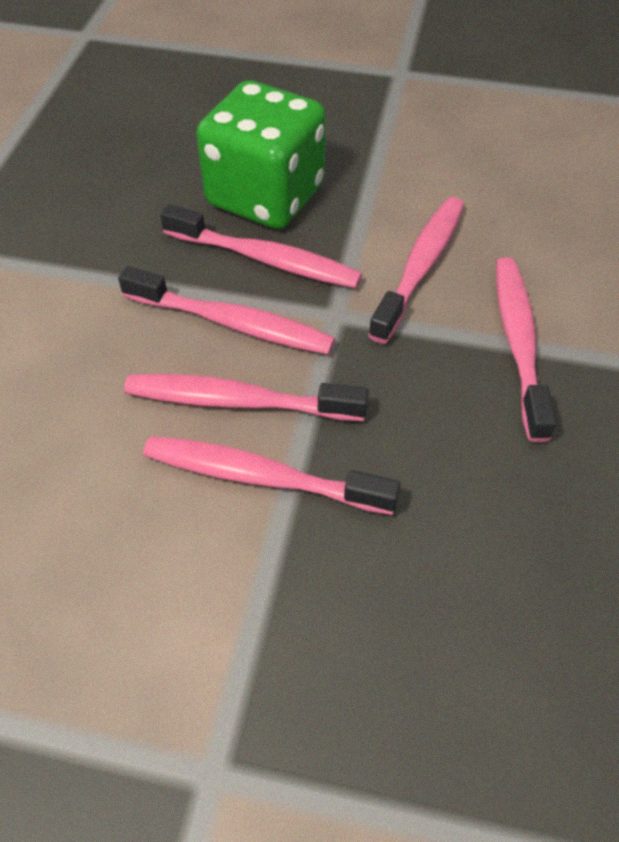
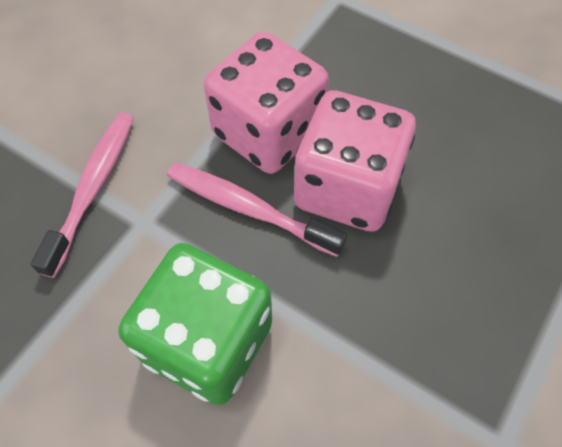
pink dice: none = 0 -> [204,32,329,174] [294,90,416,232] = 2
pink toothbrush: [118,266,335,355] [124,374,369,421] [143,436,401,515] [160,204,362,288] [368,197,464,344] [496,258,556,442] = 6 -> [31,112,134,278] [167,162,347,257] = 2

